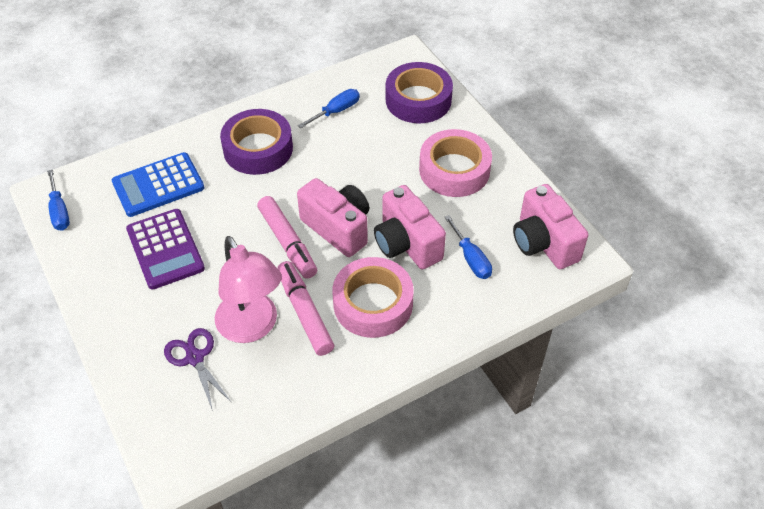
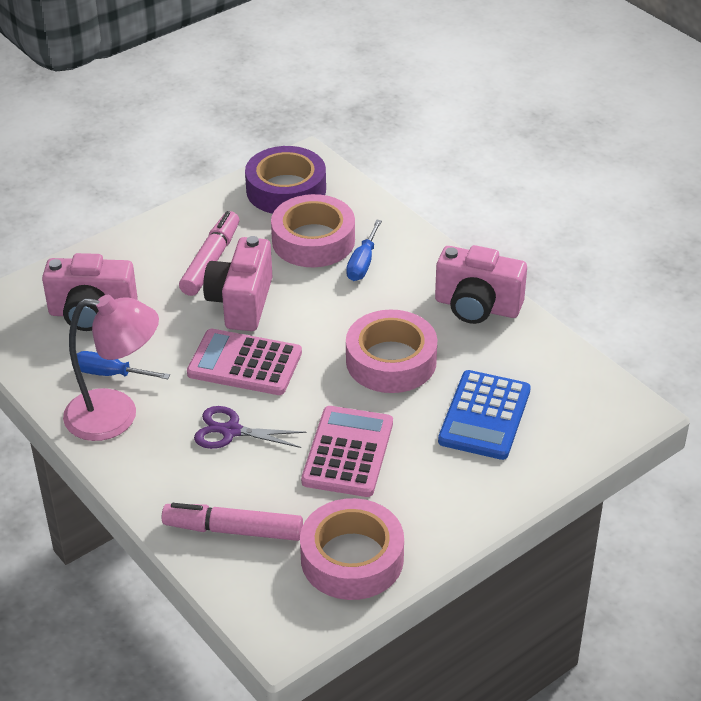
blue screwdriver: [47,169,70,231] [298,89,360,128] [445,215,492,279] = 3 -> [77,351,170,379] [346,219,382,281] = 2
pink calculator: none = 0 -> [187,329,302,395] [301,406,393,497] = 2
pink tape: [332,257,414,338] [419,129,492,197] = 2 -> [271,194,355,267] [300,498,404,600] [346,310,437,393] = 3
purple calculator: [126,209,205,290] = 1 -> none = 0
purple tape: [220,109,293,175] [386,62,453,123] = 2 -> [245,146,326,214] = 1

